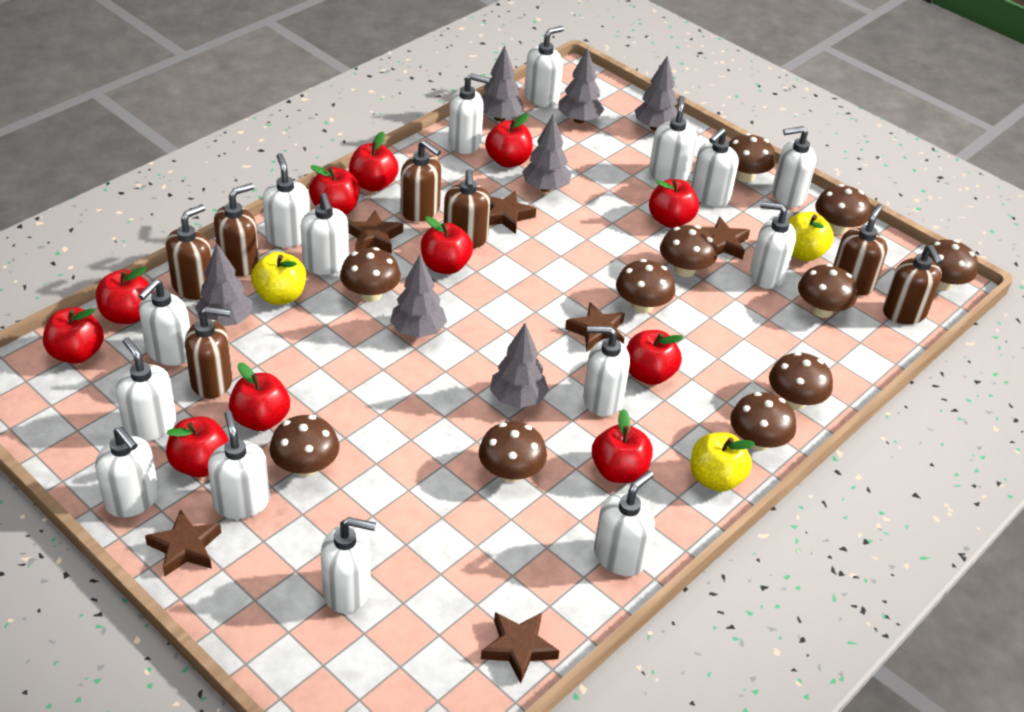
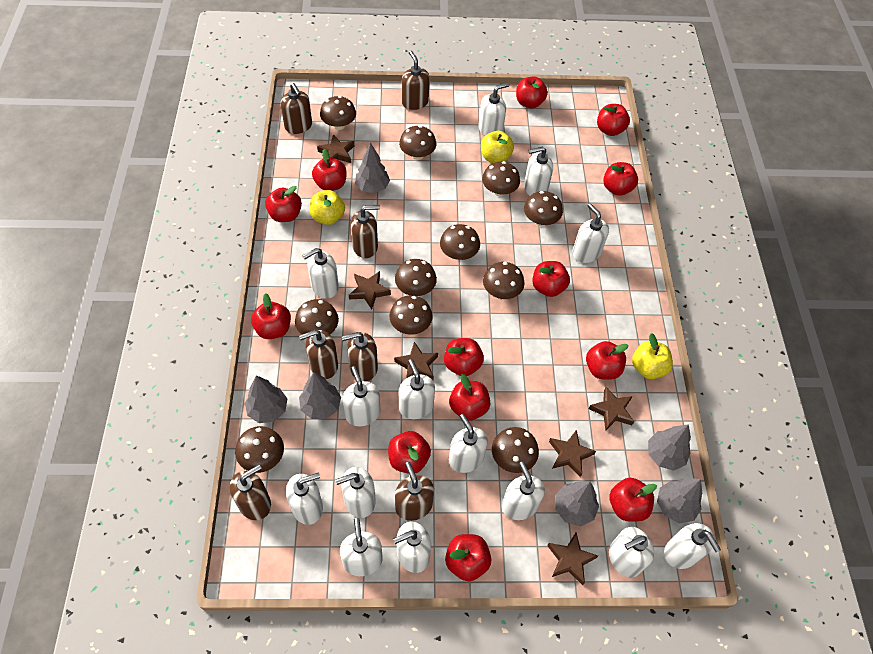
grey tree: [195,244,253,326] [390,255,447,338] [482,46,524,121] [490,323,549,408] [522,115,572,192] [558,48,604,123] [635,56,678,131] = 7 -> [245,375,287,423] [299,372,341,419] [355,143,390,193] [555,481,599,526] [648,424,691,471] [657,478,703,523] = 6
red apple: [43,307,104,364] [96,267,153,324] [166,416,229,477] [229,363,290,431] [309,165,360,215] [349,132,399,192] [421,216,473,274] [485,113,533,168] [592,409,653,483] [627,330,683,385] [649,179,699,228] = 11 -> [251,293,291,339] [265,186,302,222] [312,149,347,191] [388,431,431,474] [444,338,484,376] [445,534,492,581] [449,374,490,421] [516,76,548,108] [532,261,570,297] [586,341,628,380] [597,104,630,136] [603,162,638,196] [610,478,657,522] = 13
white soap dispenser: [95,427,159,518] [116,337,177,441] [138,279,190,366] [208,410,270,519] [263,153,310,247] [301,193,349,275] [321,517,376,613] [449,74,490,154] [524,26,564,107] [583,326,630,417] [594,470,655,576] [649,96,697,181] [691,128,739,207] [750,201,796,289] [772,126,816,207] = 15 -> [286,473,323,525] [302,248,339,299] [335,467,376,518] [340,518,383,576] [342,366,380,426] [393,522,431,573] [399,359,435,419] [449,414,488,473] [478,83,509,136] [502,462,545,520] [524,146,553,196] [572,203,609,263] [609,527,654,578] [664,523,721,569] = 14

